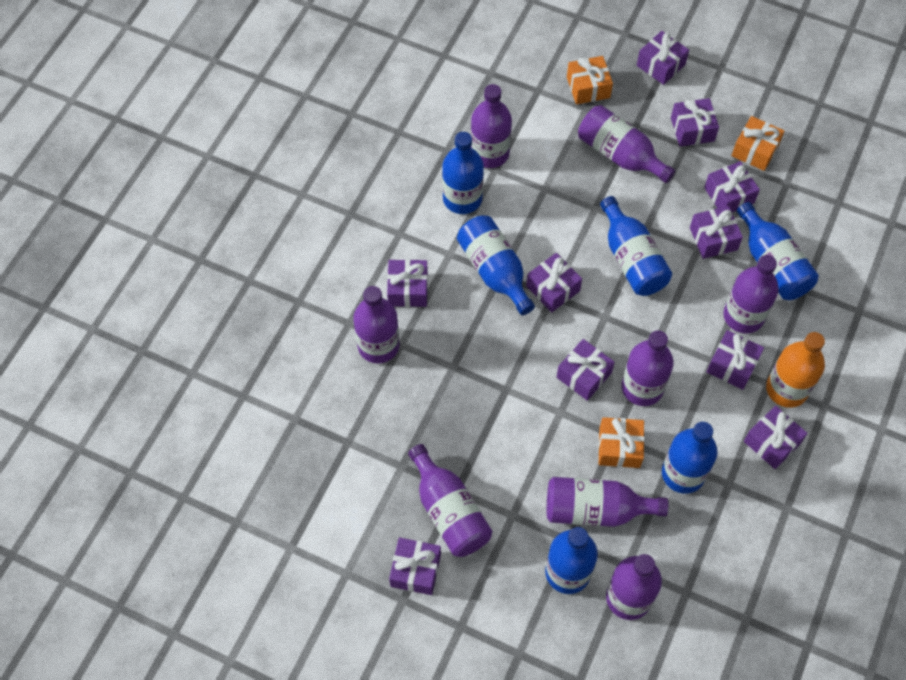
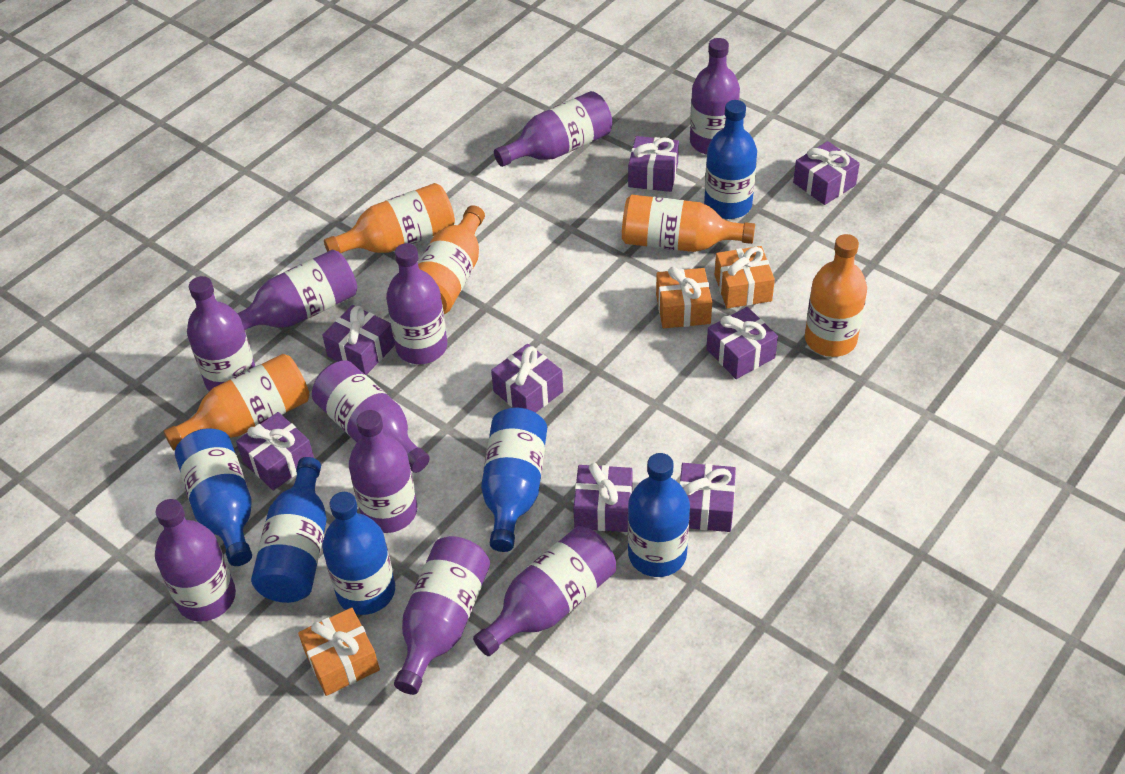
orange bottle: [766,332,825,408] = 1 -> [163,354,310,450] [324,183,455,253] [418,205,485,314] [622,195,755,252] [805,234,867,357] = 5
purple bottle: [353,286,400,363] [408,444,492,557] [471,84,512,168] [547,477,669,527] [578,105,676,183] [606,554,662,620] [621,330,674,406] [723,255,779,333] = 8 -> [155,499,236,622] [187,276,255,392] [237,250,357,330] [312,361,430,473] [349,410,417,533] [386,243,447,364] [394,536,490,695] [473,526,616,656] [494,91,612,167] [690,38,740,155] = 10
purple gift: [387,259,428,307] [389,538,441,595] [526,253,582,312] [557,339,615,401] [637,31,689,85] [671,98,719,146] [690,206,743,259] [704,161,760,212] [707,330,764,390] [744,406,808,469] = 10 -> [236,412,314,491] [322,305,395,375] [491,344,563,413] [573,463,633,532] [628,136,679,192] [679,463,736,532] [706,307,778,379] [793,141,860,205] = 8

